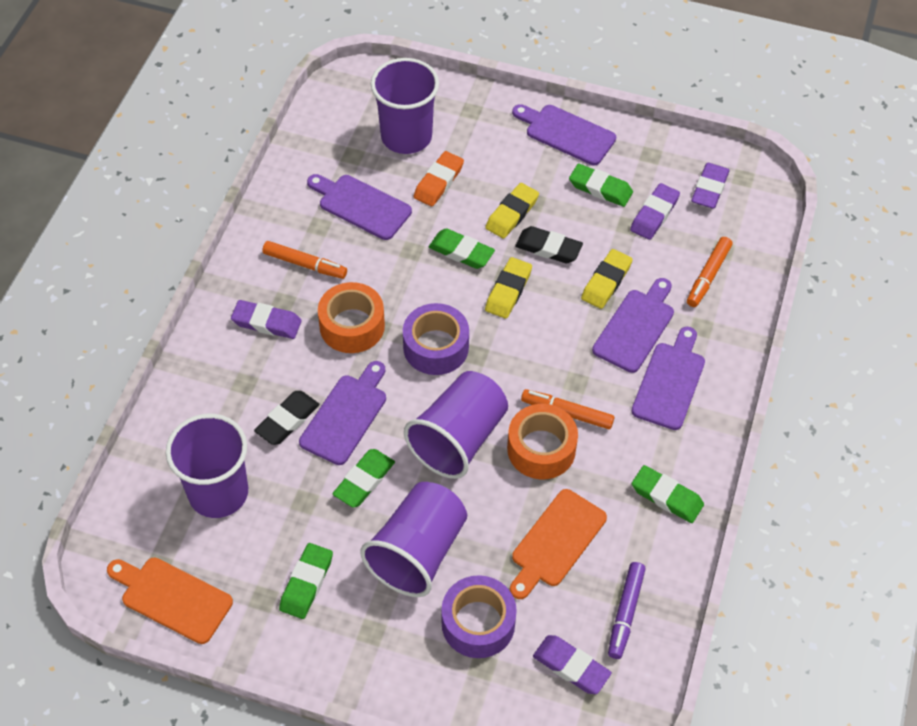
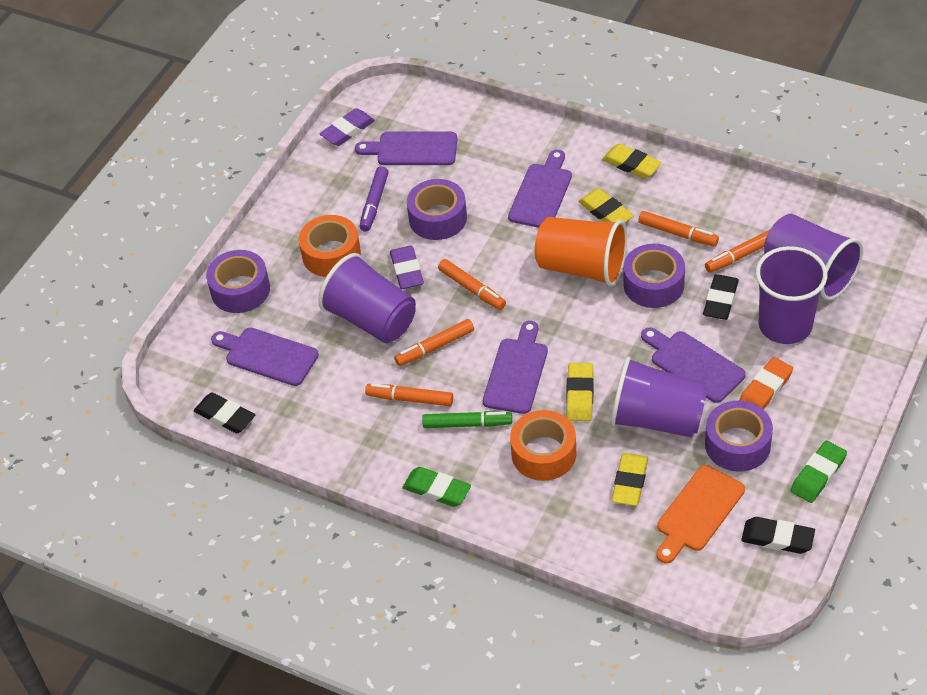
black eraser: [254,391,319,445] [515,226,583,263] = 2 -> [194,393,255,433] [703,274,739,320] [741,517,815,554] = 3
green eraser: [279,543,333,619] [333,449,395,508] [429,228,495,269] [569,163,633,207] [632,465,704,523] = 5 -> [402,467,471,507] [791,440,847,503] = 2
green marker: none = 0 -> [422,411,512,428] = 1
orange cup: none = 0 -> [535,217,627,287] = 1
orange cutting board: [107,558,233,644] [510,489,607,599] = 2 -> [656,465,745,563] = 1
orange marker: [262,241,347,279] [521,389,614,429] [687,237,732,307] = 3 -> [365,383,453,406] [394,319,474,366] [438,259,506,310] [638,211,719,246] [705,230,770,273] = 5
purple eraser: [231,300,302,339] [533,635,612,694] [630,183,680,240] [691,163,730,209] = 4 -> [319,108,375,146] [390,245,424,289] = 2
purple tape: [403,303,469,375] [442,575,517,658] = 2 -> [206,250,270,313] [407,179,467,240] [623,244,685,308] [705,401,773,472] = 4
yellow eraser: [485,183,539,239] [485,257,532,319] [581,249,633,309] = 3 -> [566,363,594,421] [578,188,634,223] [602,144,662,179] [612,453,648,506] = 4

